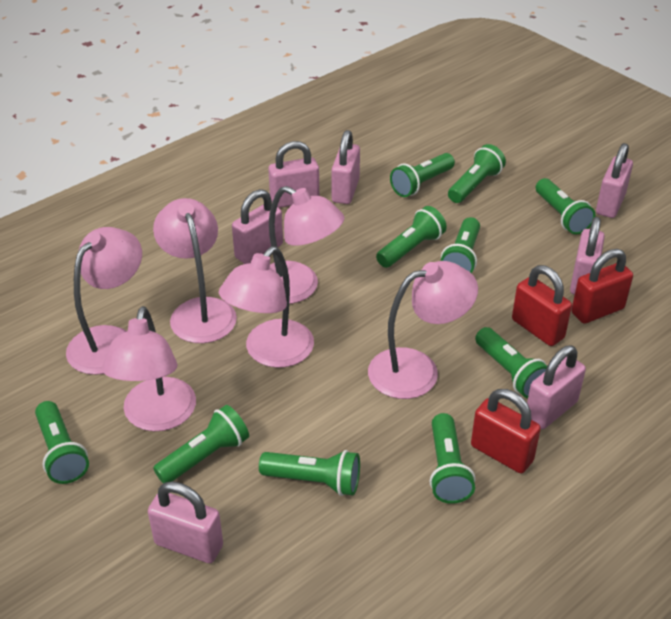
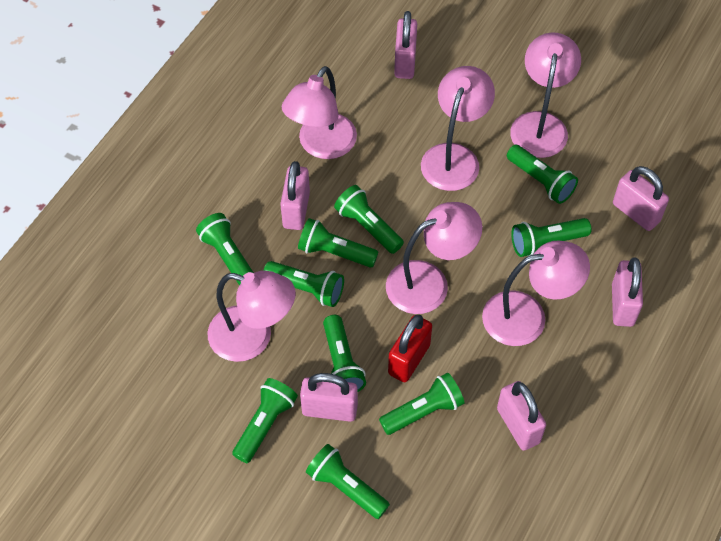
pink padlock: [148,481,223,563] [232,189,283,264] [268,141,319,208] [332,130,360,204] [527,345,586,429] [570,217,605,295] [596,143,633,218] = 7 -> [280,161,310,230] [300,373,358,422] [394,11,417,79] [497,381,546,451] [612,257,643,327] [613,166,669,231] = 6
red padlock: [471,389,541,473] [512,265,572,346] [571,249,633,324] = 3 -> [388,315,432,382] = 1

